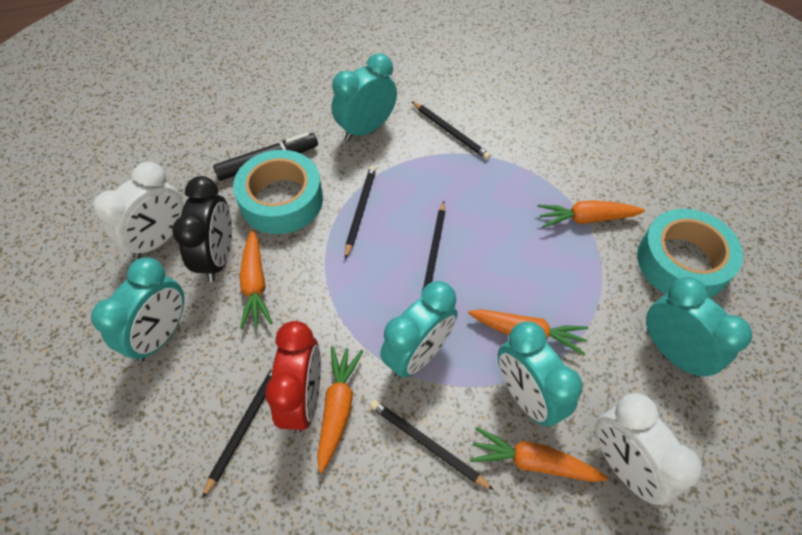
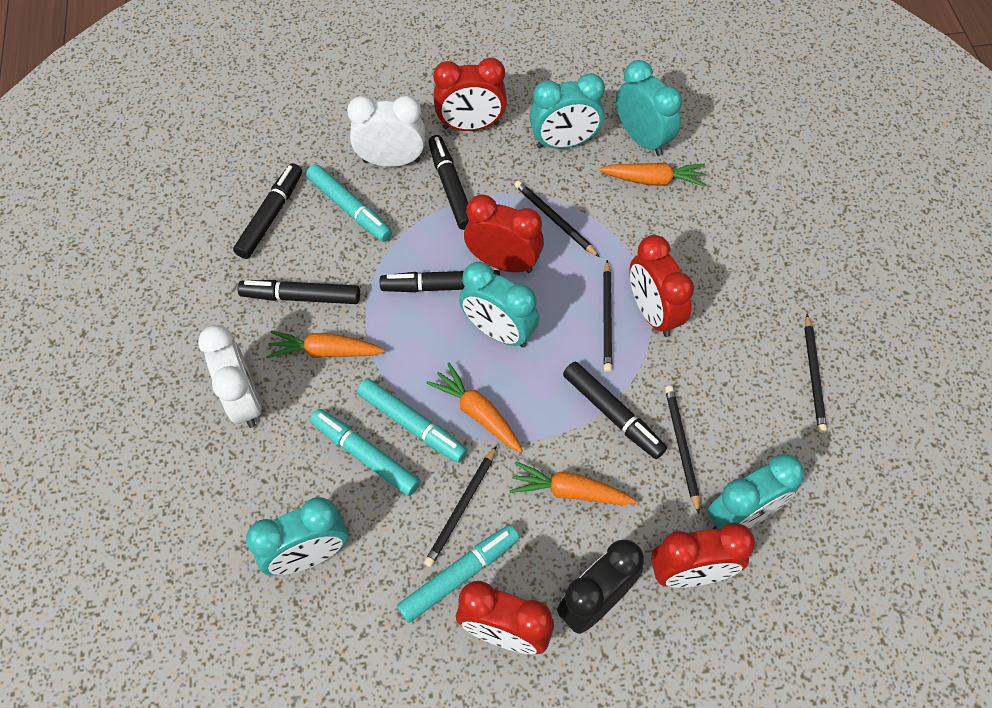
black marker: [213,133,318,181] = 1 -> [233,163,302,259] [238,280,360,304] [380,270,500,292] [428,135,469,230] [563,362,667,459] = 5
orange carrot: [240,230,273,329] [317,346,363,473] [468,309,588,355] [470,427,608,482] [537,200,645,228] = 5 -> [266,330,385,358] [427,363,523,453] [509,462,637,505] [599,162,706,187] = 4
red clock: [265,321,321,433] = 1 -> [433,57,507,131] [456,581,554,654] [464,194,544,273] [630,235,694,337] [651,522,755,588] = 5
turquoise marker: none = 0 -> [306,164,392,242] [310,409,421,496] [357,379,468,463] [397,525,519,623] = 4
turquoise tape: [233,150,323,234] [637,209,743,298] = 2 -> none = 0

